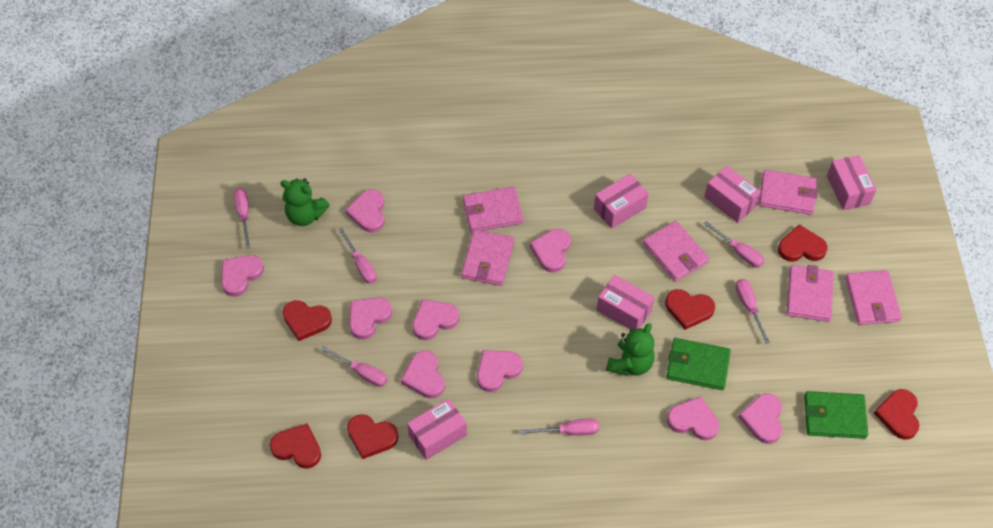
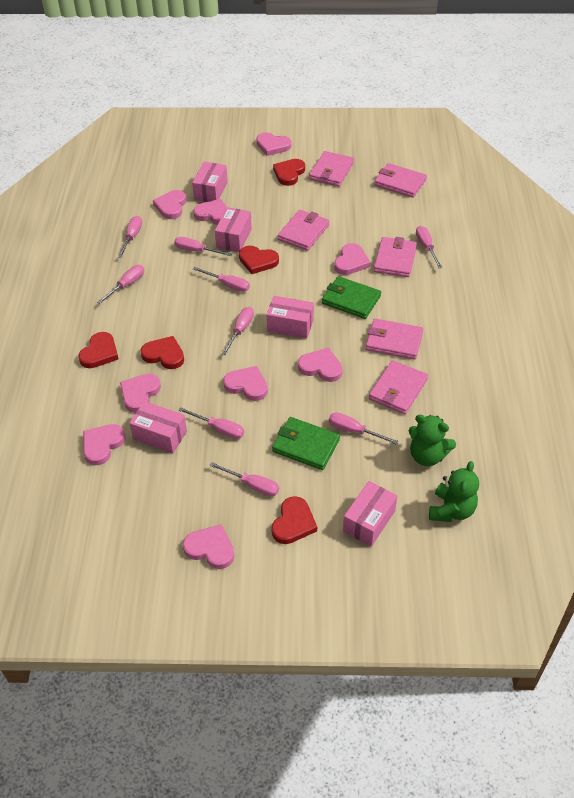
pink screwdriver: [234,188,250,248] [321,346,388,387] [338,227,377,284] [521,419,599,436] [703,221,764,267] [736,279,770,344] = 6 -> [97,265,144,304] [118,216,142,258] [174,237,232,256] [179,407,244,439] [193,267,250,292] [209,462,279,496] [222,307,254,355] [329,412,398,445] [416,226,442,268] = 9
red heart: [270,423,321,469] [283,300,332,341] [347,414,399,459] [665,289,715,330] [778,224,827,262] [874,389,919,440] = 6 -> [78,332,119,368] [141,336,184,369] [239,246,279,274] [271,496,317,544] [273,159,305,186] = 5

